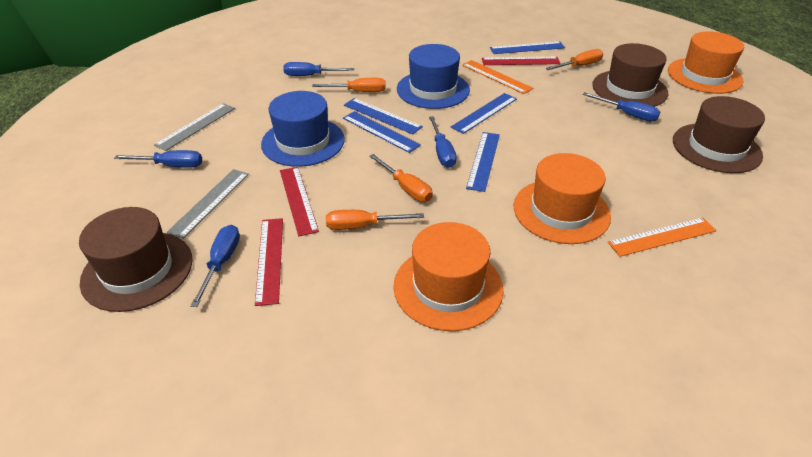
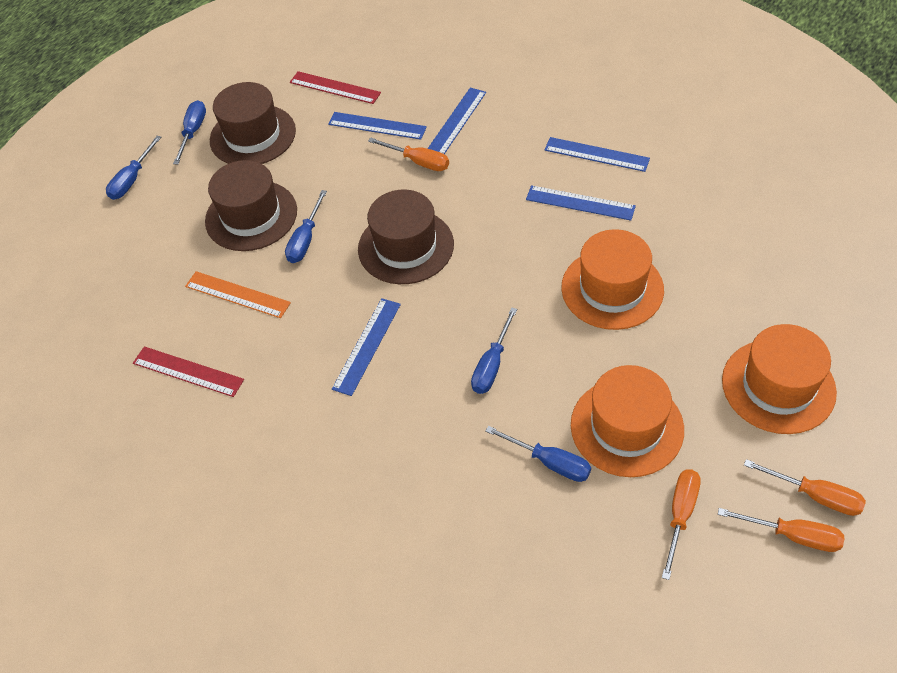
blue hat: [261,91,345,167] [397,44,470,109] = 2 -> none = 0
grey ruler: [154,103,235,151] [167,169,249,239] = 2 -> none = 0
orange ruler: [462,60,533,94] [608,217,717,257] = 2 -> [185,271,291,318] = 1
red ruler: [255,218,283,306] [280,167,319,236] [482,57,561,65] = 3 -> [133,346,244,397] [290,71,381,104] = 2

